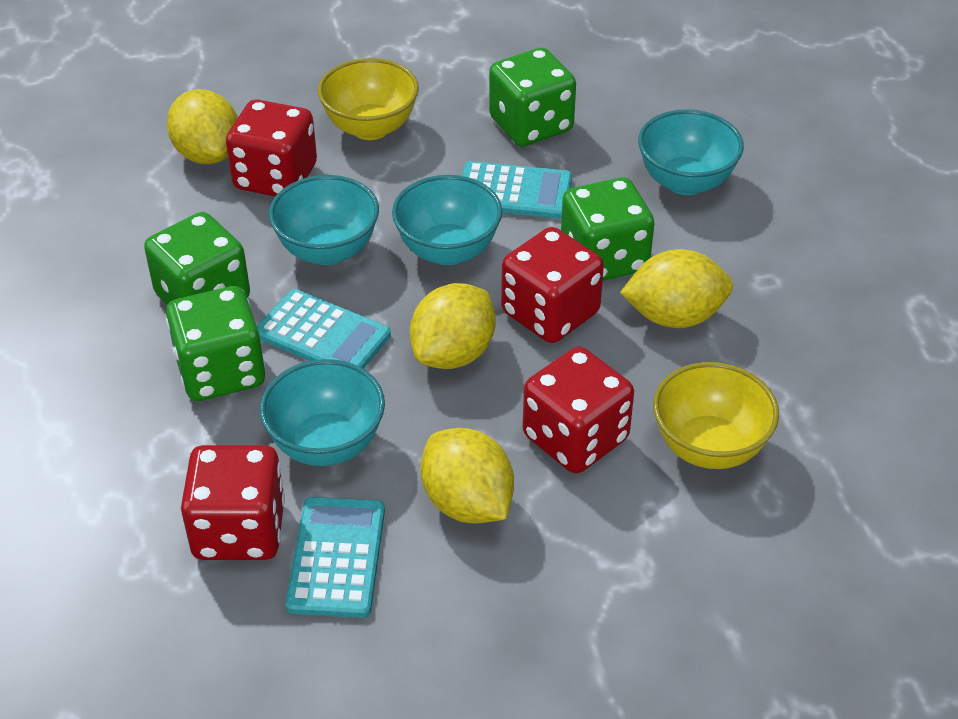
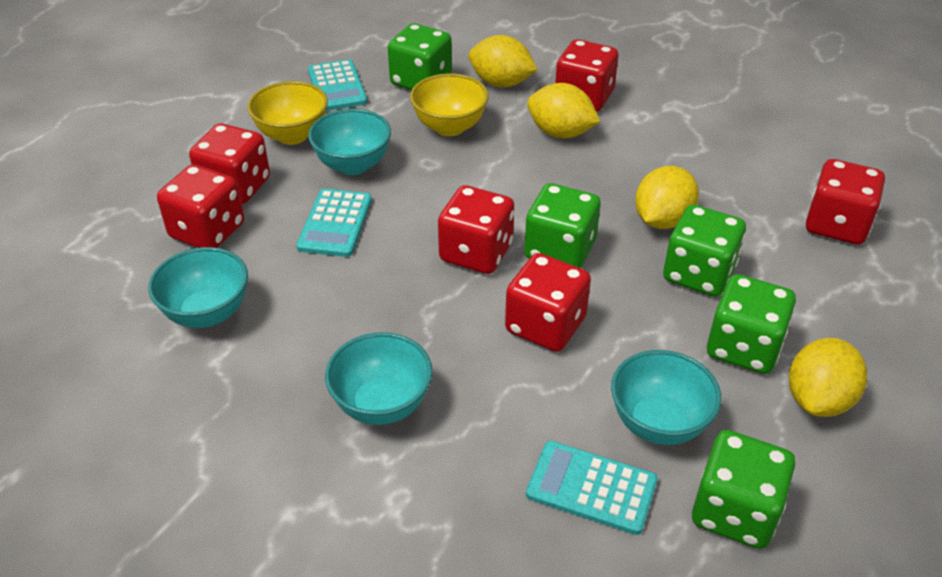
green dice: [144,212,250,305] [166,286,265,401] [489,48,576,146] [561,177,654,281] = 4 -> [388,23,452,90] [524,183,601,268] [663,205,746,296] [692,430,795,549] [707,274,796,374] = 5
red dice: [181,445,285,560] [226,99,317,196] [501,227,604,343] [523,347,634,474] = 4 -> [157,164,244,248] [189,123,270,205] [438,185,514,274] [505,253,591,352] [555,39,619,112] [806,159,885,245] = 6

